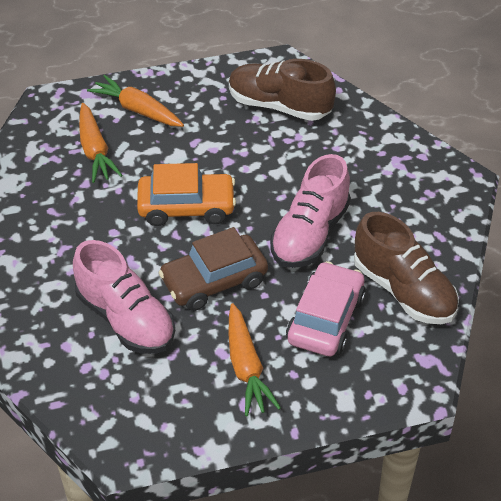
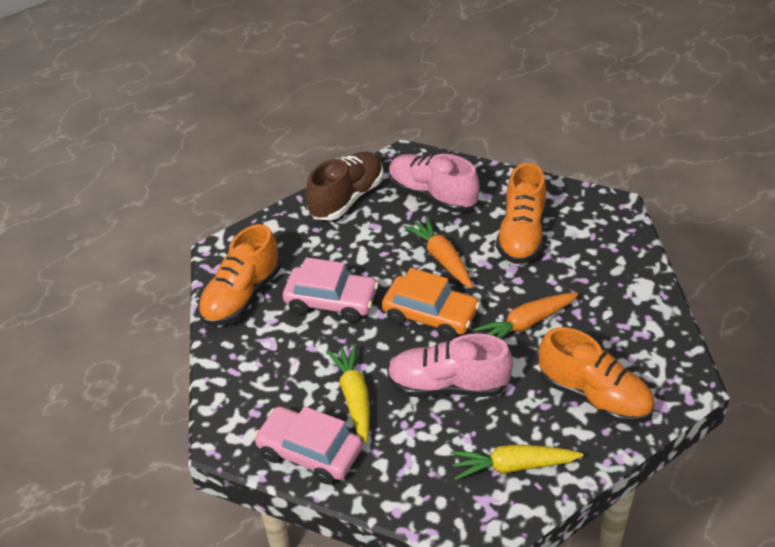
brown car: [158,227,268,311] = 1 -> none = 0
brown shoe: [229,59,336,121] [354,212,459,324] = 2 -> [306,151,384,220] = 1
orange carrot: [79,103,122,183] [87,75,184,127] [228,303,281,416] = 3 -> [404,216,473,288] [473,293,578,339] = 2
orange shoe: none = 0 -> [198,224,281,326] [496,163,546,264] [539,327,655,424] = 3
pink car: [286,261,366,356] = 1 -> [254,406,362,485] [283,257,378,322] = 2
yellow carrot: none = 0 -> [326,344,370,443] [450,444,583,480] = 2

